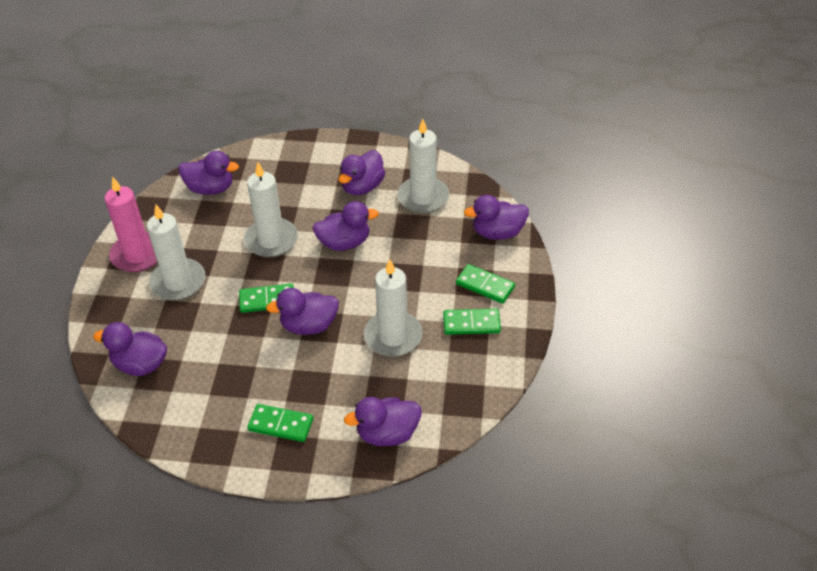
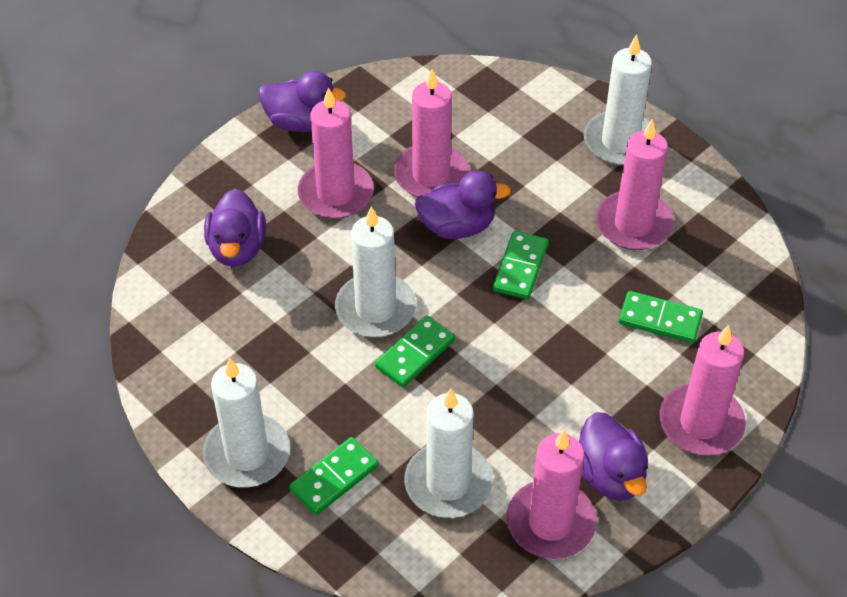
pink candle: [105,177,157,272] = 1 -> [298,87,374,219] [394,69,469,197] [507,430,596,559] [596,119,674,250] [660,325,746,455] = 5
purple duck: [93,322,167,376] [179,151,239,195] [266,288,339,335] [313,201,379,251] [338,150,385,195] [344,397,421,446] [464,195,529,240] = 7 -> [204,189,266,267] [259,71,346,132] [414,171,511,239] [579,412,648,501] = 4

